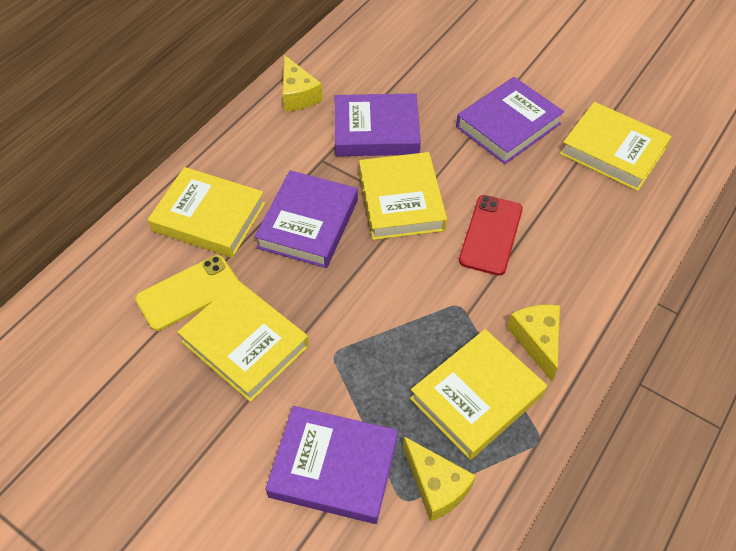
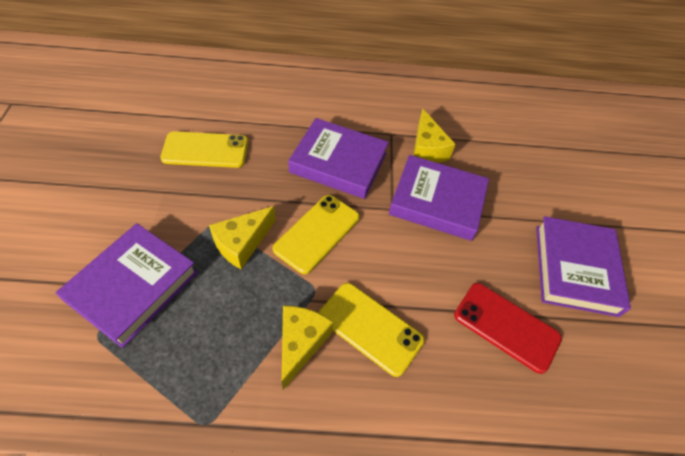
yellow book: [148,167,265,258] [177,280,309,402] [359,152,447,240] [410,329,547,460] [560,102,672,191] = 5 -> none = 0
yellow phone: [135,255,239,331] = 1 -> [160,131,248,168] [273,195,360,274] [319,283,425,377] = 3

